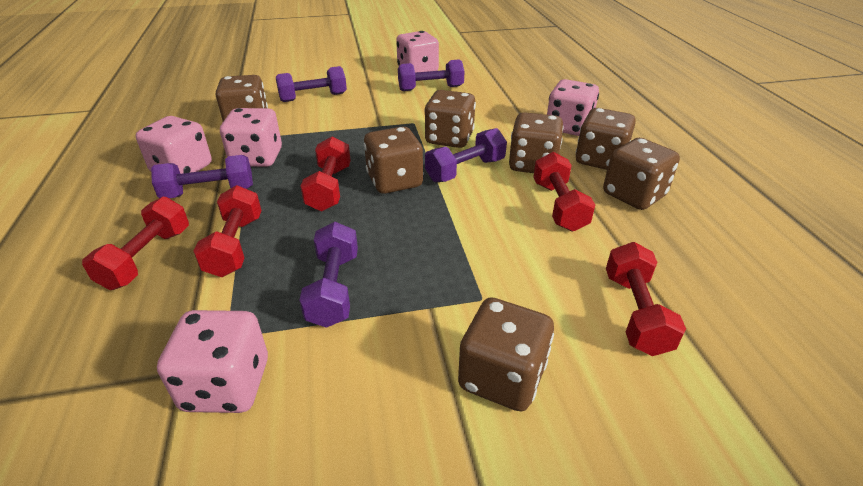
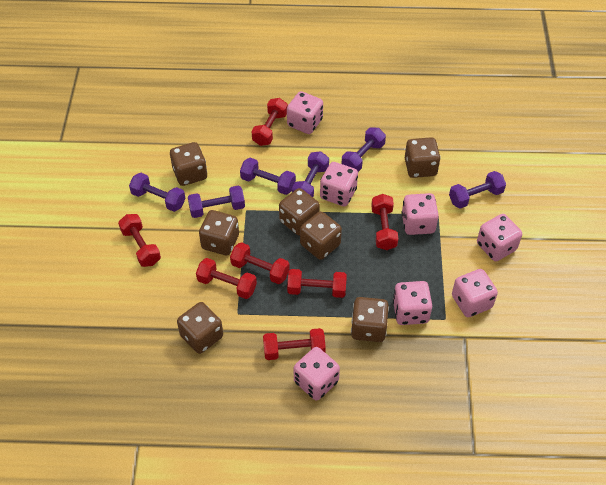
pink dice: [136,116,212,174] [157,310,268,413] [220,108,282,167] [396,31,439,73] [547,79,599,136] = 5 -> [287,91,323,134] [294,347,340,400] [320,162,358,206] [393,281,432,325] [401,193,439,235] [452,269,498,317] [477,214,522,261] = 7
purple dumbbell: [151,155,253,198] [276,66,347,102] [299,222,358,328] [398,59,465,91] [425,128,507,182] = 5 -> [129,173,186,212] [188,185,245,218] [240,158,296,195] [292,151,329,197] [342,127,386,172] [449,171,506,209] = 6
red dumbbell: [82,197,189,290] [194,185,262,277] [300,137,351,211] [533,152,595,231] [606,242,686,356] = 5 -> [118,214,161,267] [196,258,257,299] [230,242,290,284] [252,98,288,146] [263,328,326,360] [287,269,347,298] [371,194,398,250] = 7

